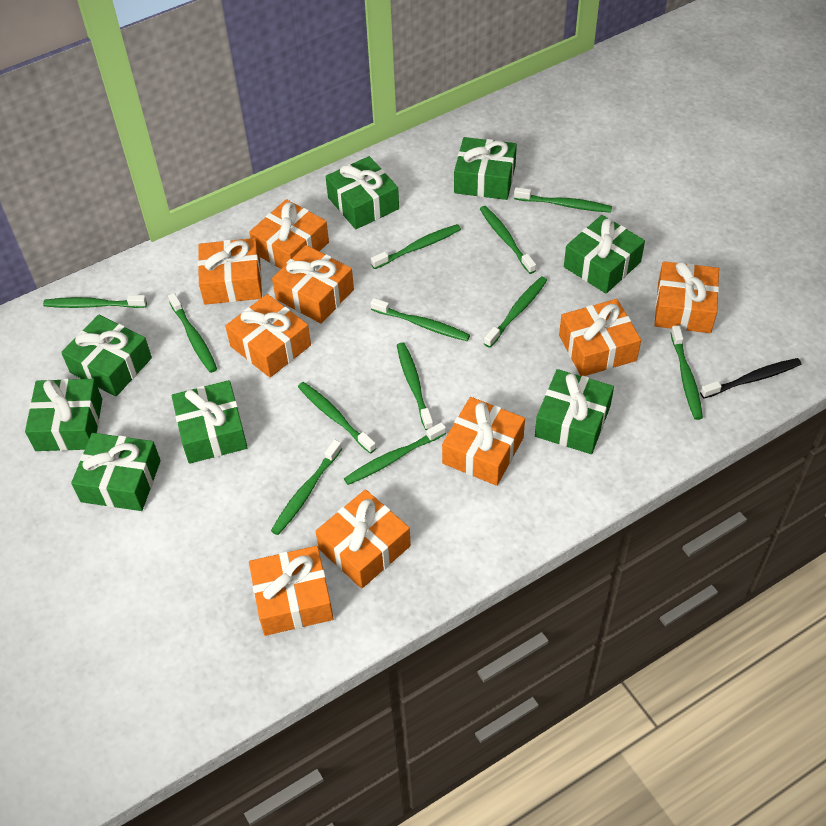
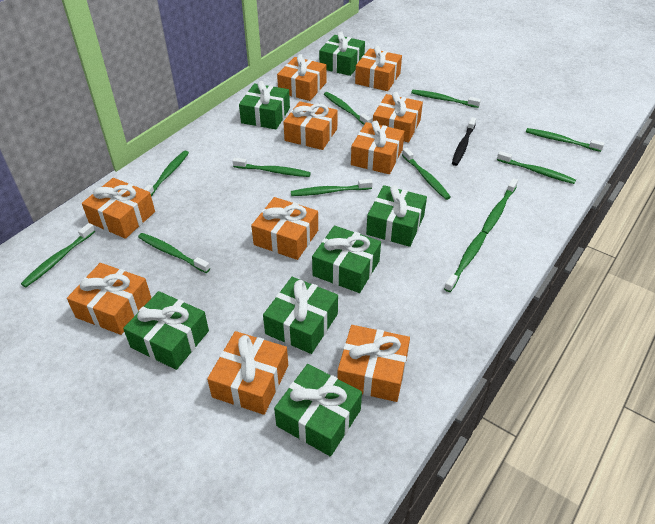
green gift: [25,379,102,451] [61,314,152,397] [71,433,161,511] [172,380,248,464] [325,156,399,229] [454,137,517,200] [535,369,614,454] [564,215,645,294] = 8 -> [123,291,209,370] [239,81,290,129] [263,277,338,354] [274,364,362,456] [312,226,381,293] [319,32,365,76] [366,185,427,247] = 7
orange gift: [198,238,262,305] [225,294,311,378] [249,199,329,269] [249,546,334,636] [272,245,354,324] [315,489,411,589] [442,397,525,486] [559,299,641,376] [654,261,719,333] = 9 -> [67,263,151,335] [82,178,155,239] [207,331,288,415] [251,197,318,260] [277,54,326,101] [283,101,338,150] [337,325,410,402] [351,121,405,174] [355,45,402,91] [373,92,423,143] = 10

